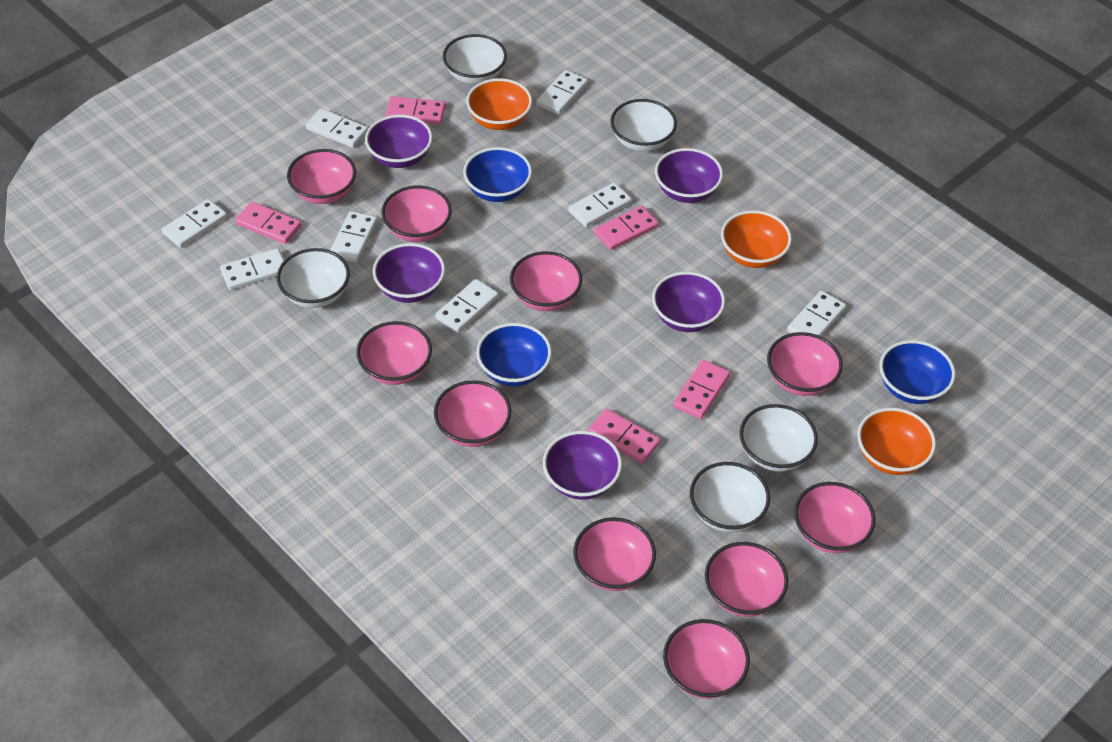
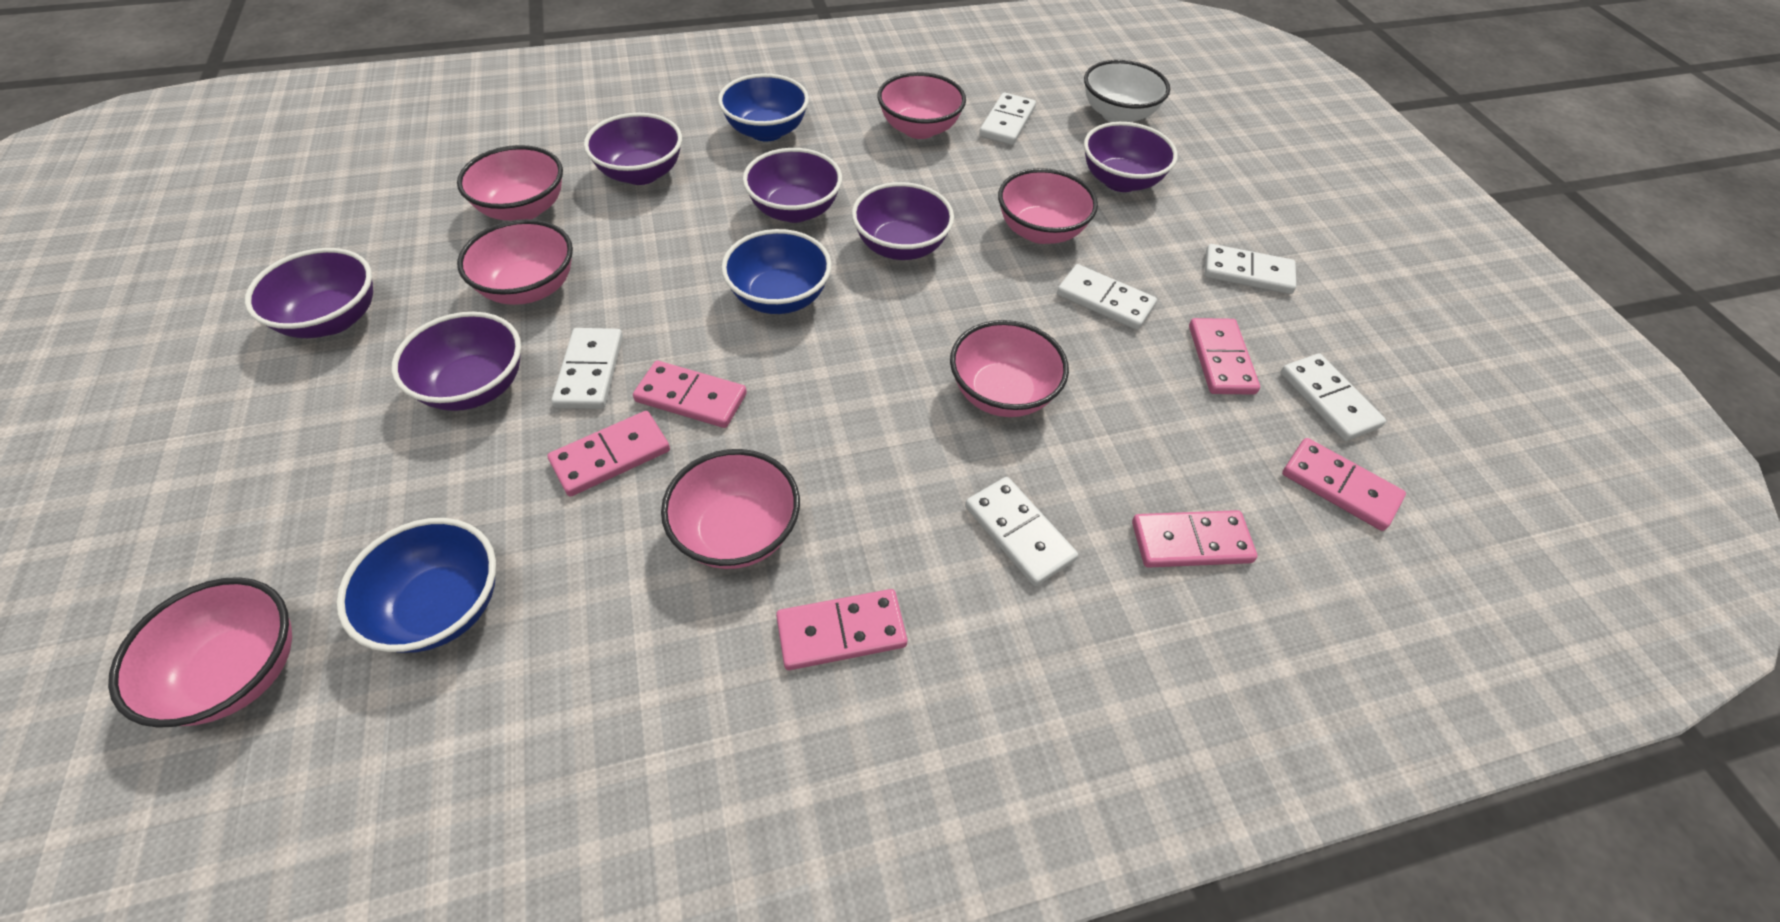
orange bowl: [466,78,532,130] [721,210,792,268] [857,407,936,475] = 3 -> none = 0
pink bowl: [287,149,356,204] [356,321,432,385] [381,186,452,242] [434,380,511,447] [510,251,582,311] [573,517,656,591] [663,619,750,699] [705,542,788,617] [767,332,843,396] [794,482,875,553] = 10 -> [108,577,292,728] [457,145,563,221] [457,219,573,305] [661,449,800,569] [877,72,966,139] [950,320,1069,417] [998,168,1098,244] = 7
pink domino: [235,202,301,244] [385,96,446,124] [588,409,660,464] [594,205,659,250] [673,360,730,419] = 5 -> [547,411,670,497] [633,361,747,428] [776,589,907,670] [1132,510,1258,568] [1189,318,1260,395] [1282,438,1406,531] = 6
purple bowl: [365,115,433,168] [373,243,445,303] [543,431,622,500] [652,272,725,332] [655,148,723,203] = 5 -> [245,248,373,338] [391,312,521,411] [584,113,682,185] [743,148,842,223] [852,182,954,260] [1084,122,1178,192] = 6
white bowl: [277,248,350,308] [443,34,507,84] [611,99,677,151] [690,462,770,532] [739,404,818,472] = 5 -> [1084,60,1170,122] = 1
white domino: [162,199,227,248] [220,248,284,290] [306,109,368,148] [330,211,377,263] [435,279,499,333] [536,70,588,115] [568,183,632,227] [787,291,846,336] = 8 -> [552,328,623,409] [965,477,1078,586] [979,92,1036,145] [1057,264,1157,330] [1204,244,1296,294] [1281,353,1386,441] = 6

